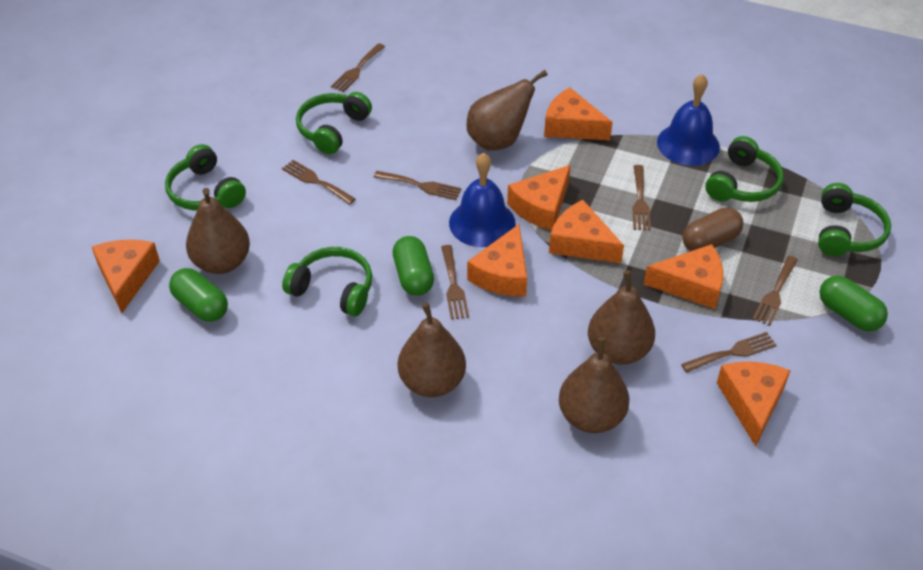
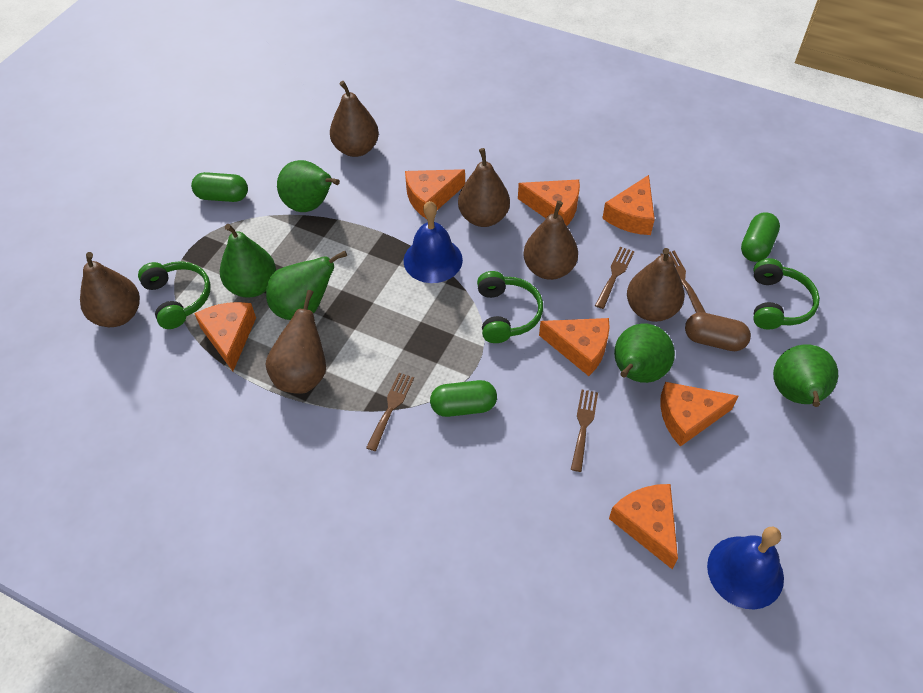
brown fork: [282,160,356,205] [331,43,385,92] [374,171,461,200] [441,245,469,320] [632,165,651,231] [681,332,777,373] [753,256,798,326] = 7 -> [366,373,414,451] [571,390,598,472] [595,247,634,309] [660,251,706,313] = 4
brown pear: [186,188,250,274] [398,303,466,397] [466,70,548,151] [559,337,630,433] [588,270,655,365] = 5 -> [80,252,140,327] [266,290,326,394] [330,81,379,157] [458,148,510,227] [523,201,578,280] [627,248,685,322] = 6
green headphones: [165,144,246,210] [282,247,372,316] [296,92,372,154] [705,136,784,202] [818,183,891,256] = 5 -> [138,261,211,329] [477,271,543,343] [753,258,820,330] = 3
green pear: none = 0 -> [220,224,276,298] [266,250,347,320] [277,160,340,212] [614,324,675,383] [773,344,838,407] = 5

